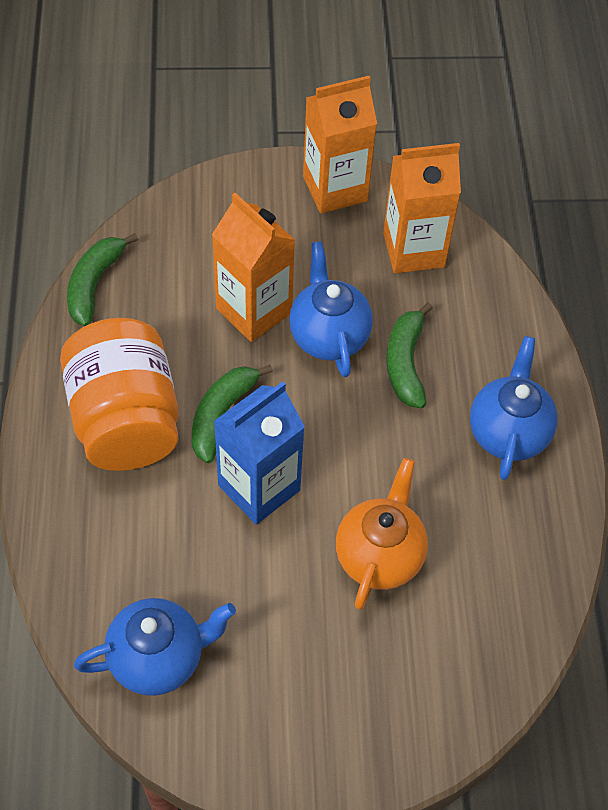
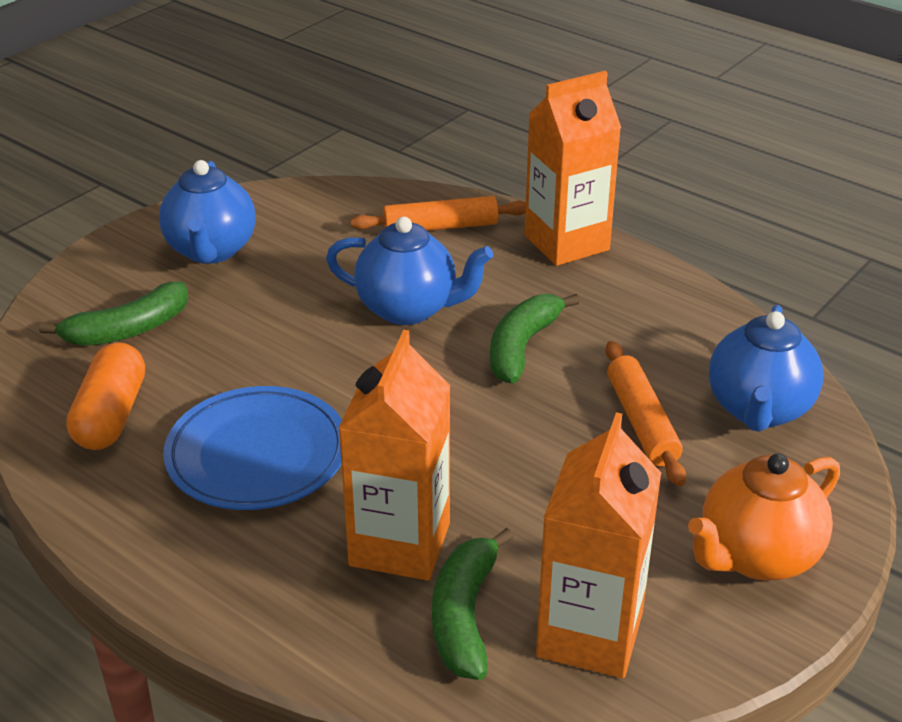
blue carton: [214,382,305,525] = 1 -> none = 0
blue plate: none = 0 -> [163,386,342,510] = 1
orange capsule: none = 0 -> [66,342,145,450] = 1
orange jar: [60,318,179,471] = 1 -> none = 0
orange rolling pin: none = 0 -> [350,196,526,231] [605,341,686,486] = 2

